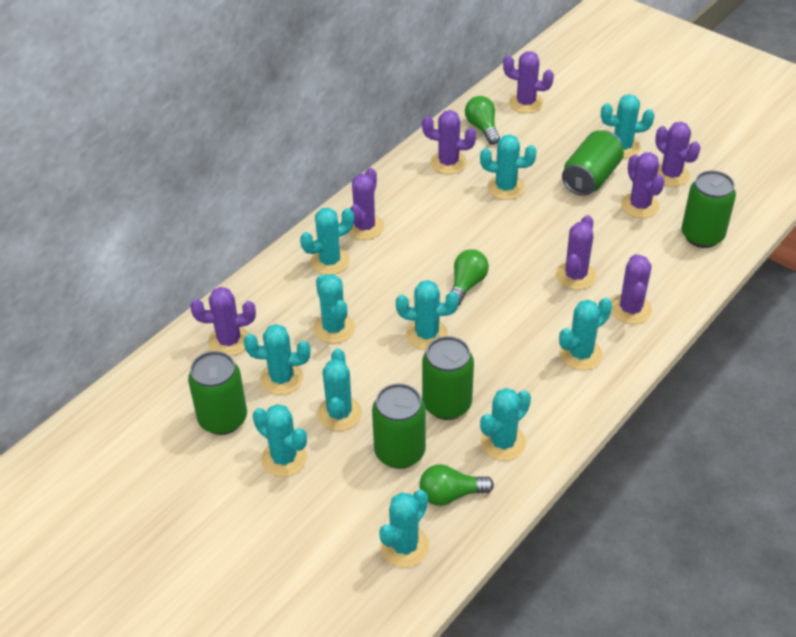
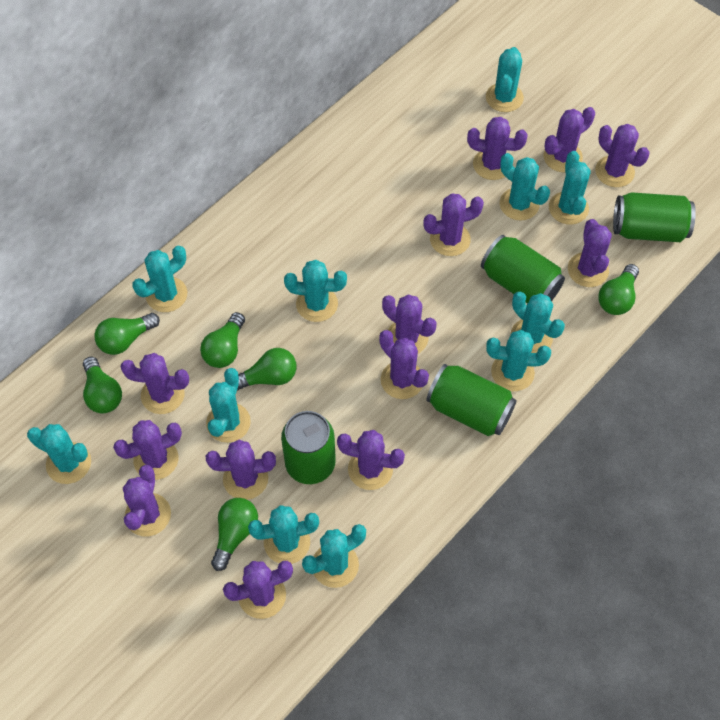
green can: [188,351,247,435] [372,383,426,469] [422,336,474,420] [562,130,624,196] [681,171,736,248] = 5 -> [281,411,336,484] [426,364,517,436] [481,235,565,304] [613,192,696,242] = 4
green light bulb: [419,464,494,506] [451,249,489,306] [465,96,500,145] = 3 -> [83,357,122,413] [94,313,160,355] [200,312,245,368] [211,498,258,571] [237,348,297,390] [598,264,639,315] = 6
purple cactus: [190,287,256,356] [348,168,384,240] [422,110,476,174] [503,51,554,113] [556,215,596,290] [611,254,652,324] [621,152,665,218] [655,122,701,187] = 8 -> [113,420,182,480] [121,353,189,414] [123,465,171,536] [206,440,276,500] [223,561,293,619] [337,430,405,490] [379,330,429,399] [382,294,436,354] [423,193,484,256] [467,117,528,180] [544,107,595,172] [568,219,612,287] [595,124,650,187] = 13

